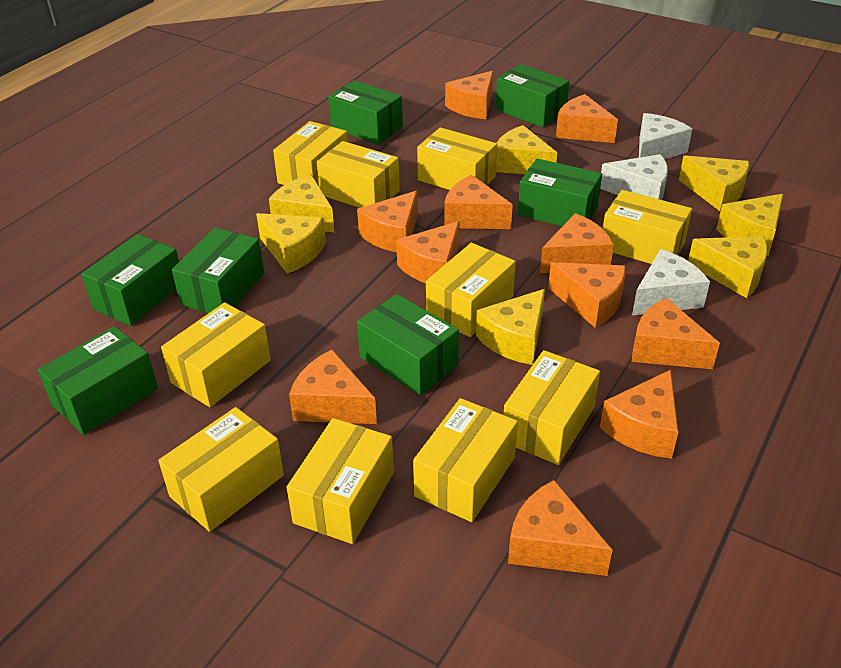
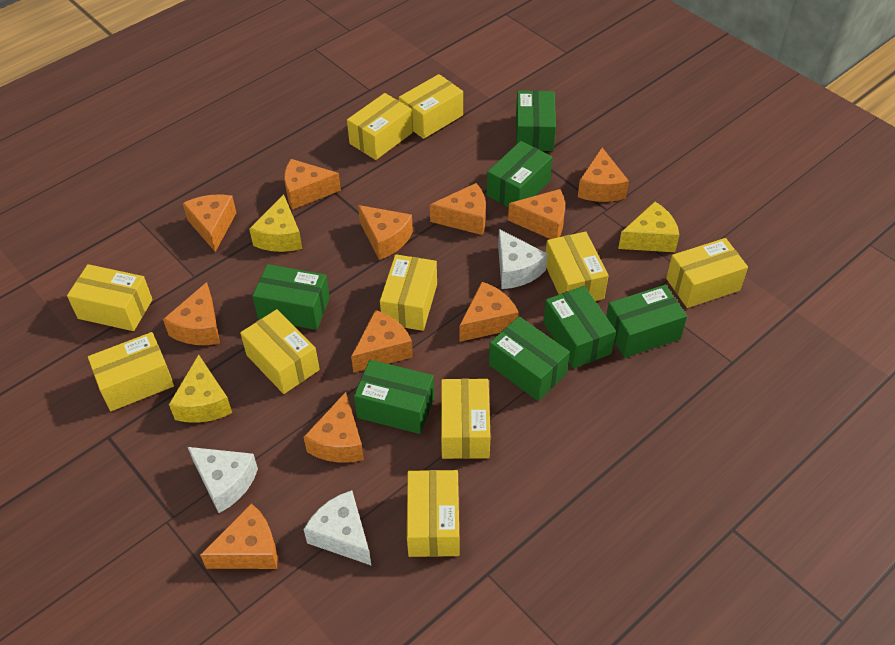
yellow cheese: [256,213,326,274] [269,175,335,233] [476,289,545,365] [496,125,557,174] [679,155,749,211] [688,236,768,298] [716,194,783,256] = 7 -> [169,354,232,423] [249,194,302,252] [618,202,679,252] = 3

